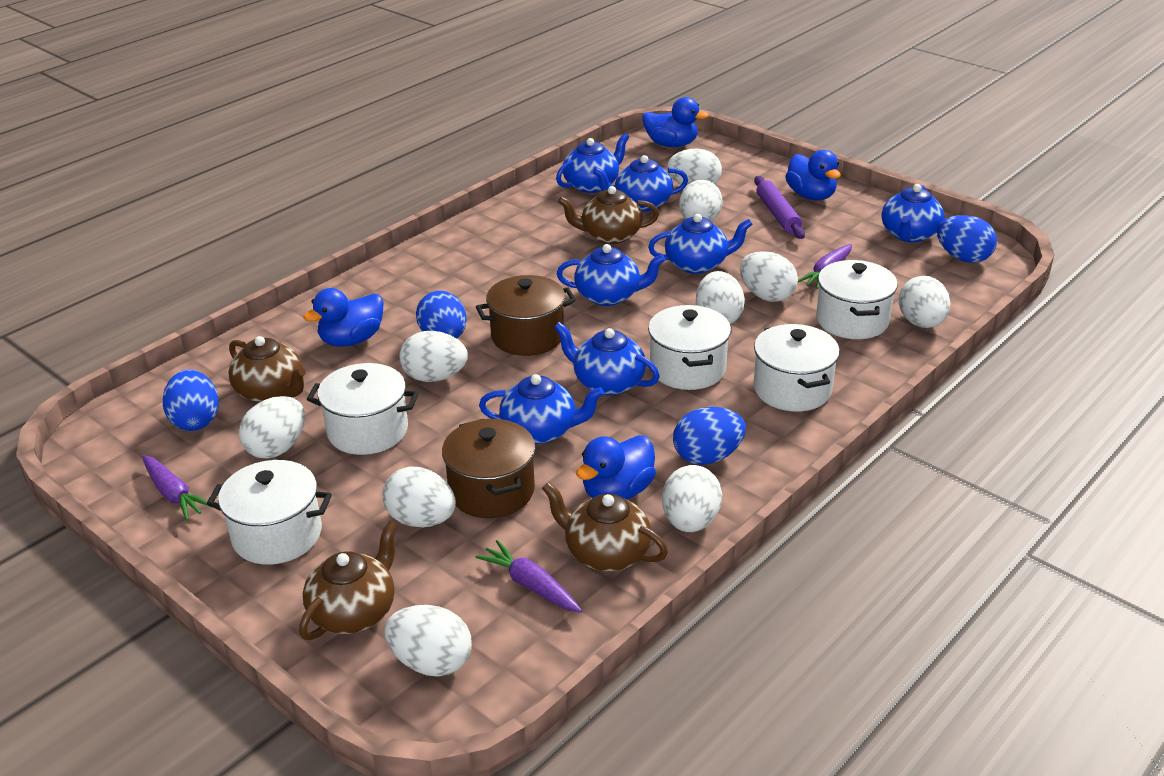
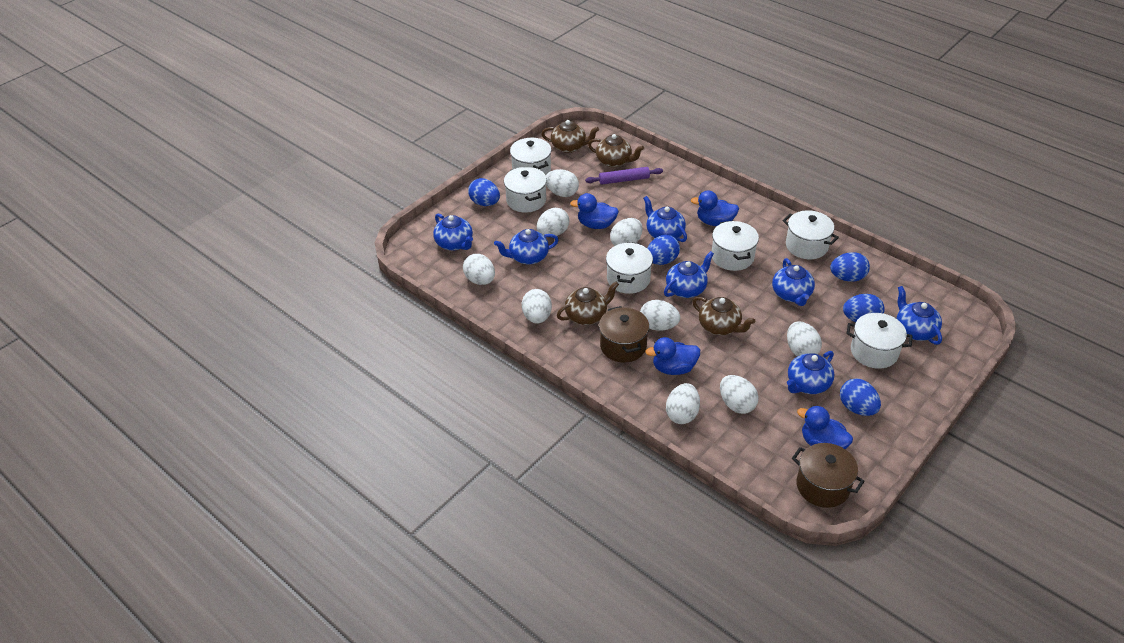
blue egg: [162,369,219,431] [416,291,467,338] [673,407,746,465] [937,215,997,263] = 4 -> [468,178,500,206] [647,235,680,265] [830,252,870,282] [840,378,881,416] [843,294,885,322] = 5
purple carrot: [142,455,213,521] [475,540,582,613] [798,244,852,289] = 3 -> none = 0
white egg: [239,396,305,459] [382,467,456,527] [384,605,472,677] [399,331,468,382] [662,465,722,532] [667,149,722,185] [679,180,722,221] [696,271,745,324] [740,251,798,302] [899,276,950,328] = 10 -> [463,254,495,285] [522,289,552,323] [537,208,569,236] [546,169,579,197] [610,218,643,246] [640,300,680,331] [666,383,700,424] [720,375,759,414] [787,321,822,357] = 9
white pot: [207,460,332,565] [307,363,419,455] [648,305,731,390] [754,324,840,412] [816,260,898,339] = 5 -> [504,167,547,213] [510,138,551,175] [606,242,653,294] [712,221,759,271] [783,210,839,259] [846,313,912,369] = 6

